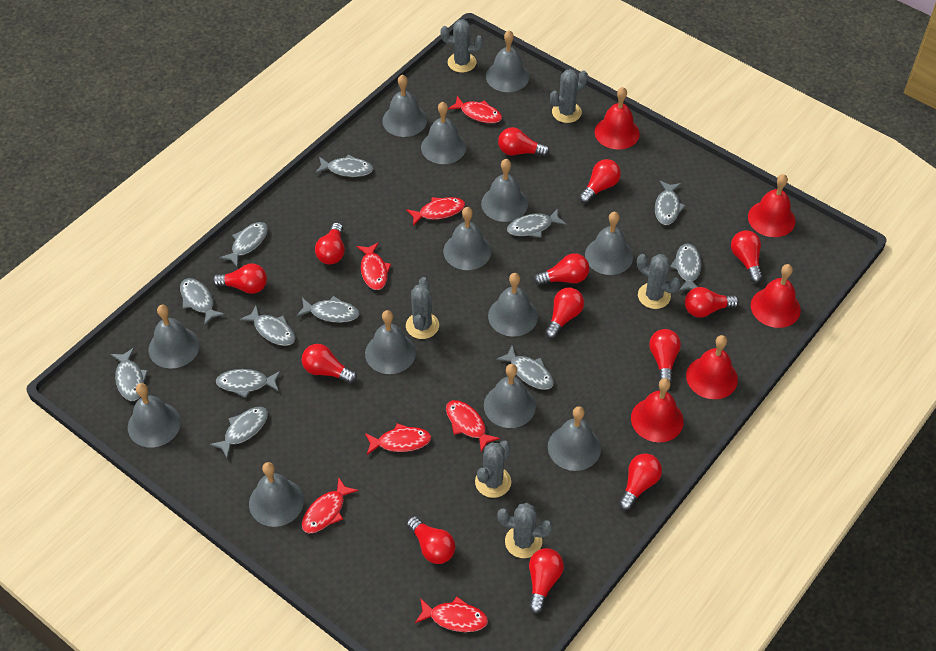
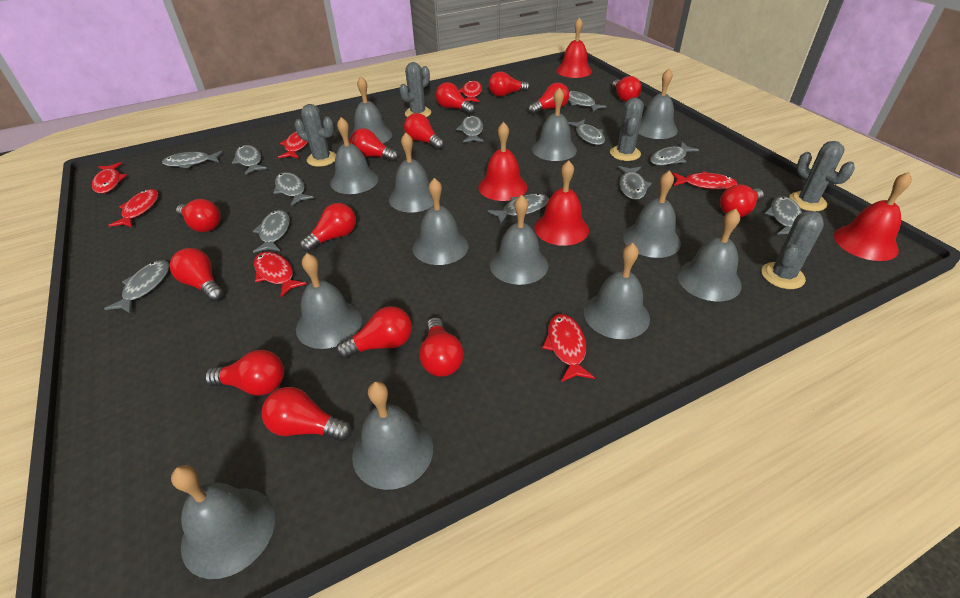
grey cactus: [406,277,439,339] [440,19,483,73] [475,441,511,498] [497,503,553,558] [550,69,588,123] [637,254,681,309] = 6 -> [295,104,336,167] [399,62,431,117] [610,97,644,161] [761,211,824,289] [789,141,855,211] = 5
red bell: [595,87,640,149] [631,378,684,442] [686,335,738,399] [748,174,796,237] [751,264,801,328] = 5 -> [478,122,527,201] [534,160,589,246] [556,17,592,78] [834,172,912,261] = 4
red light bulb: [213,264,267,294] [302,344,357,384] [315,222,345,264] [407,516,456,564] [498,127,550,157] [529,548,564,614] [534,253,589,286] [545,288,584,339] [579,159,621,203] [619,453,662,510] [649,329,681,383] [685,287,739,318] [731,230,763,283] = 13 -> [170,248,224,302] [176,199,221,232] [205,350,284,396] [261,387,352,441] [300,203,356,252] [336,306,412,359] [350,128,398,162] [404,113,444,150] [419,317,464,377] [436,82,475,114] [489,71,530,97] [528,83,569,115] [612,76,642,102] [720,184,764,218] = 14

